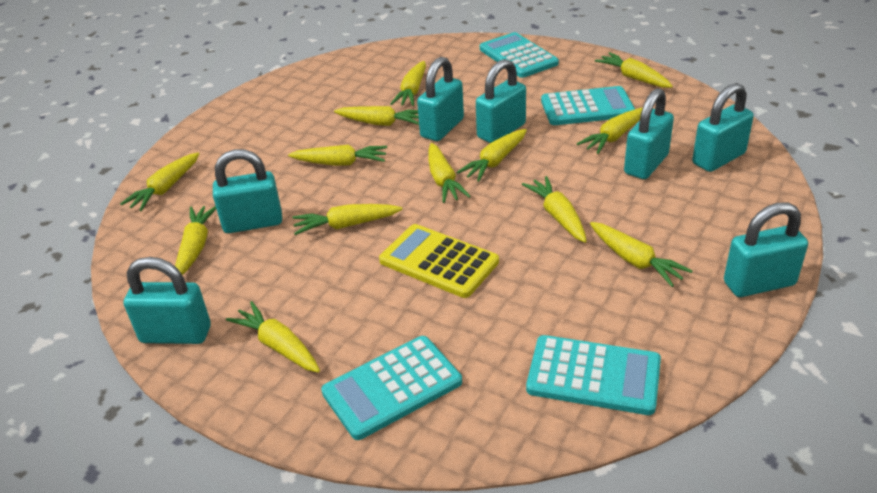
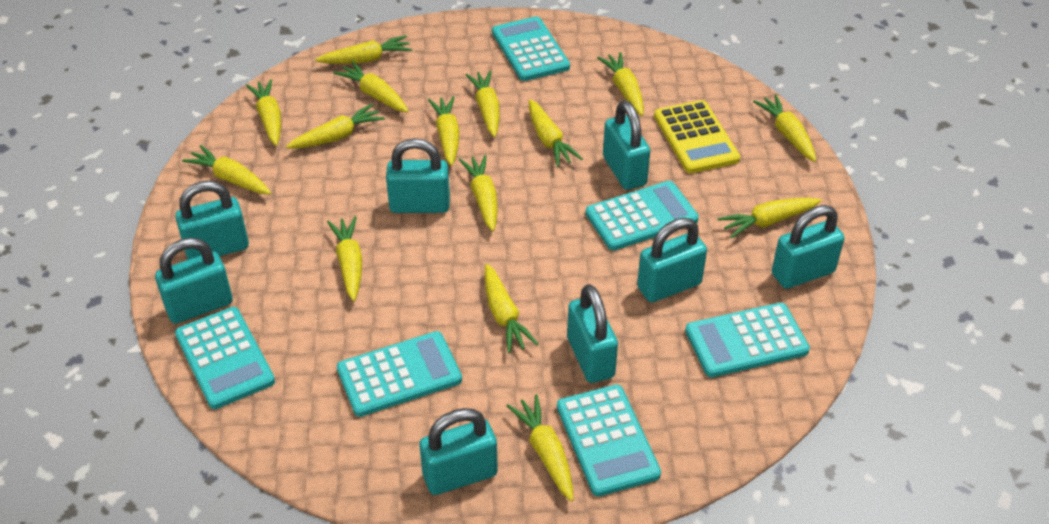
turquoise calculator: [321,336,462,440] [480,32,559,78] [526,335,661,415] [541,86,635,125] = 4 -> [175,307,275,409] [337,331,462,417] [492,16,570,81] [557,384,661,497] [586,181,699,250] [685,303,810,377] = 6
turquoise padlock: [124,257,211,344] [213,149,282,233] [417,57,464,141] [476,59,526,143] [624,88,674,179] [692,83,754,172] [724,202,808,297] = 7 -> [155,238,233,324] [175,181,249,260] [386,138,450,213] [419,408,498,495] [567,284,618,383] [603,100,650,190] [637,218,707,302] [772,205,845,289] = 8
yellow carrot: [120,153,199,211] [175,206,216,275] [226,301,320,373] [288,145,387,166] [292,204,403,235] [334,106,419,126] [390,61,426,106] [428,143,471,203] [457,129,527,182] [522,176,587,243] [577,108,643,154] [590,222,693,287] [595,52,673,88] = 13 -> [182,145,271,194] [246,79,281,146] [286,104,385,148] [315,35,412,64] [327,216,362,301] [334,61,409,113] [428,96,459,166] [459,155,498,231] [466,71,500,137] [484,264,538,353] [507,395,573,501] [529,100,583,167] [597,52,644,116] [718,198,821,238] [753,94,816,162] = 15

